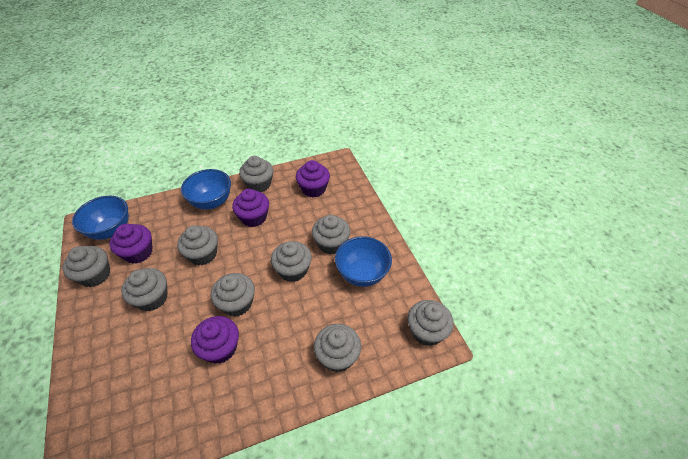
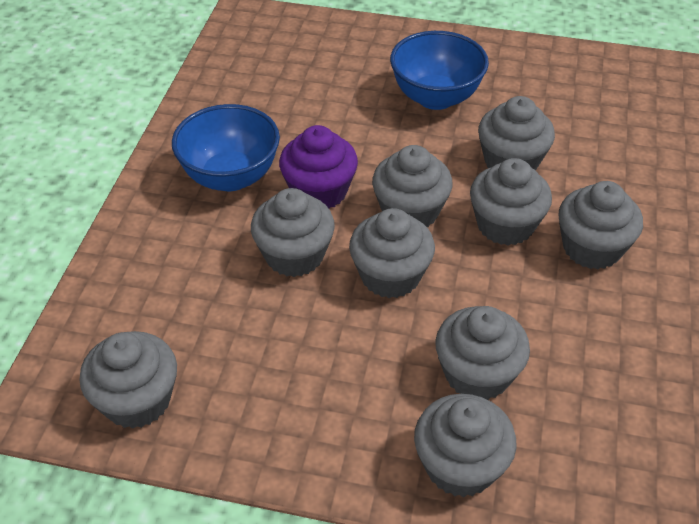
blue bowl: [72,196,129,240] [181,169,231,210] [335,236,392,287] = 3 -> [172,104,280,191] [390,31,489,110] = 2
purple cupcake: [109,224,153,264] [191,316,239,364] [232,189,269,227] [296,160,330,197] = 4 -> [279,125,358,209] = 1

